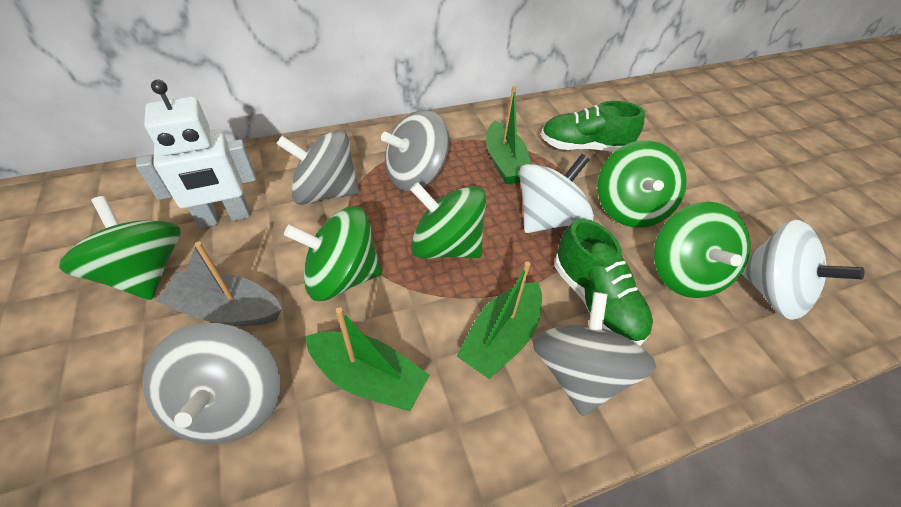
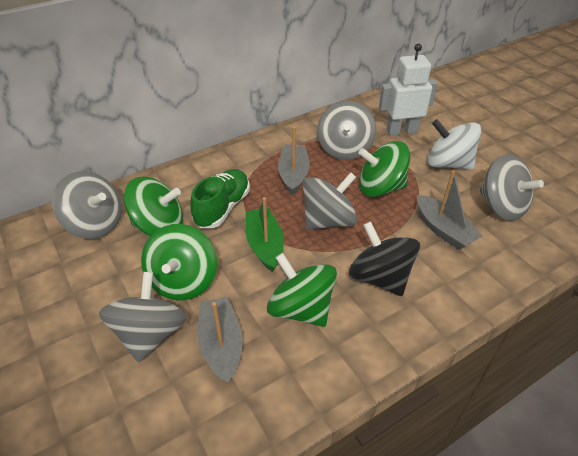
black spinning top: none = 0 -> [349,221,420,296] = 1
green boat: [305,307,430,411] [457,261,542,379] [486,85,531,184] = 3 -> [246,197,284,272] = 1
green shoe: [541,101,645,152] [554,219,653,346] = 2 -> [190,169,250,228] = 1
green spinning top: [59,196,181,300] [284,206,382,301] [410,182,486,259] [597,140,687,228] [654,202,751,298] = 5 -> [124,177,183,236] [141,224,217,300] [267,253,337,327] [358,141,410,197] = 4
grey boat: [156,242,282,326] = 1 -> [198,297,243,383] [278,126,310,195] [417,170,483,250] = 3
grey spinning top: [143,323,280,444] [277,130,360,205] [381,110,449,191] [533,292,656,416] = 4 -> [52,171,122,239] [99,272,187,362] [303,172,357,230] [317,101,376,160] [480,154,544,221] = 5
white spinning top: [519,154,594,233] [742,220,864,320] = 2 -> [428,119,481,170] = 1

